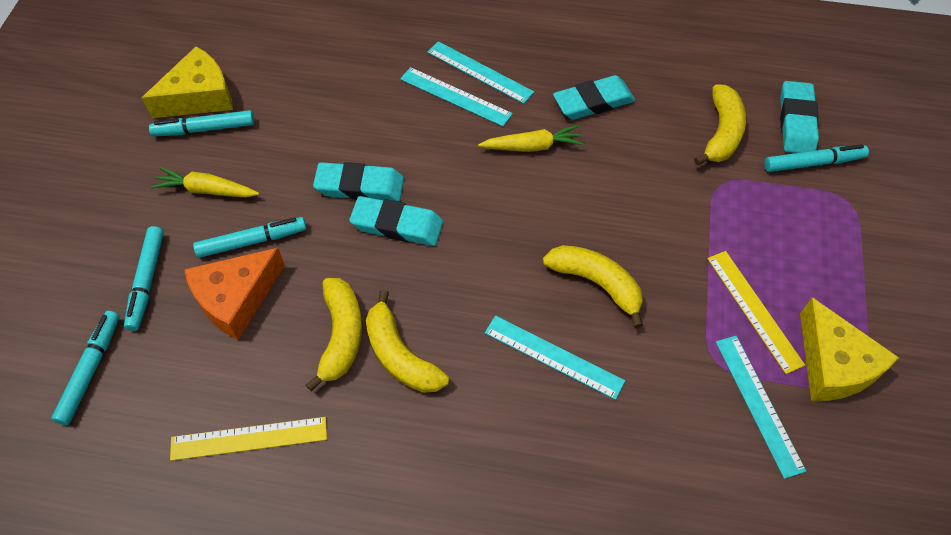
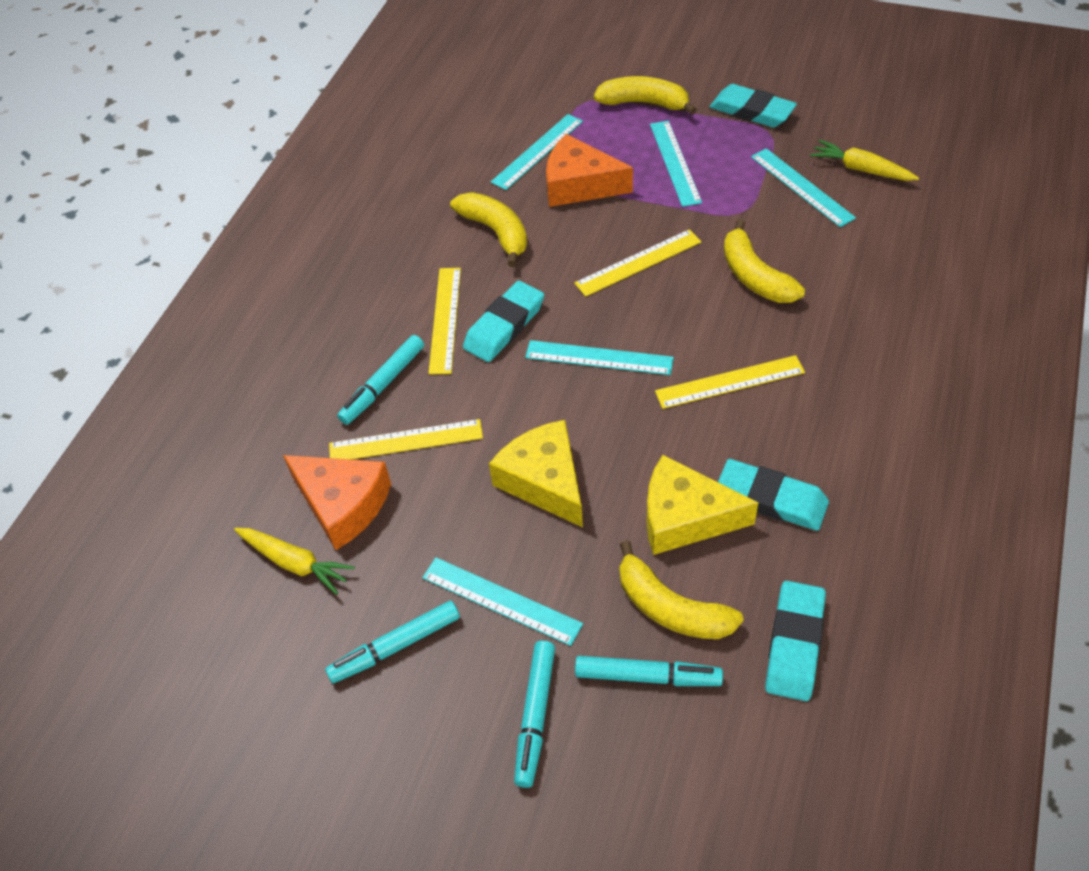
orange cheese: [184,248,285,340] = 1 -> [283,455,391,550] [546,134,633,207] = 2
turquoise marker: [51,311,119,425] [124,226,164,331] [149,110,254,136] [193,217,306,258] [764,144,869,172] = 5 -> [325,601,460,683] [337,335,424,425] [514,641,555,788] [575,656,723,686] = 4
turquoise ruler: [400,67,513,126] [427,41,534,104] [485,315,625,400] [716,336,806,479] = 4 -> [422,557,583,646] [491,114,583,190] [525,340,674,375] [650,121,702,207] [751,148,856,227] = 5
yellow ruler: [170,417,327,461] [707,251,805,374] = 2 -> [329,419,483,460] [428,268,461,375] [574,229,701,297] [655,355,805,409] = 4

